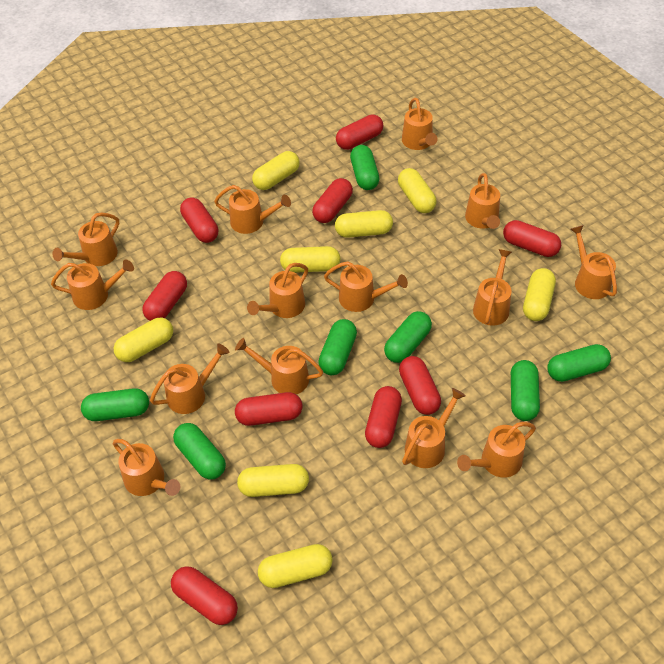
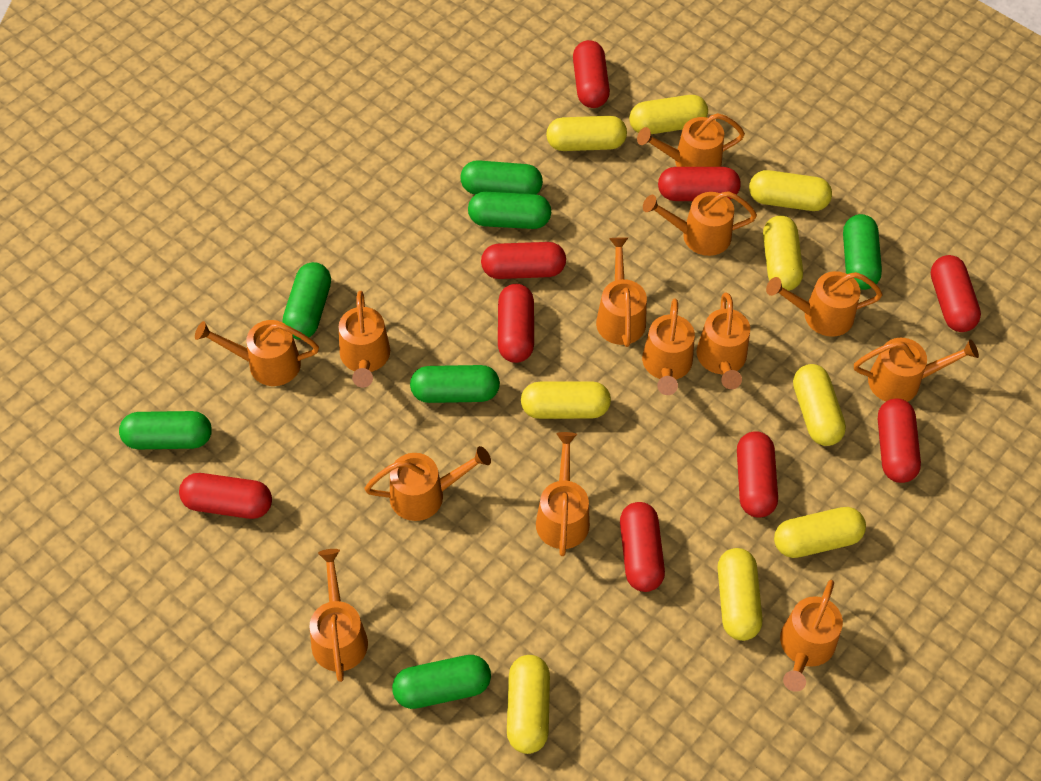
orange watering can: [51,259,134,310] [52,212,119,266] [113,439,180,496] [150,344,230,414] [214,185,291,234] [235,338,323,394] [247,263,308,318] [324,261,408,312] [402,98,437,150] [402,388,466,468] [457,422,536,477] [465,173,500,229] [473,249,512,326] [570,225,617,299] = 14 -> [195,320,319,386] [309,549,368,682] [339,291,390,388] [364,446,491,521] [536,432,590,556] [596,237,647,347] [637,113,745,167] [642,299,695,395] [643,191,757,256] [697,292,750,389] [766,271,883,337] [780,580,843,692] [854,338,979,402] = 13
yellow capsule: [114,318,173,362] [237,464,309,497] [252,151,300,190] [258,544,333,588] [280,246,340,273] [335,210,393,238] [398,168,437,213] [523,268,556,321] = 8 -> [507,655,550,754] [521,381,611,419] [546,116,627,151] [629,95,708,134] [718,548,762,641] [749,170,832,211] [763,215,803,291] [774,507,866,558] [793,364,846,446] = 9

